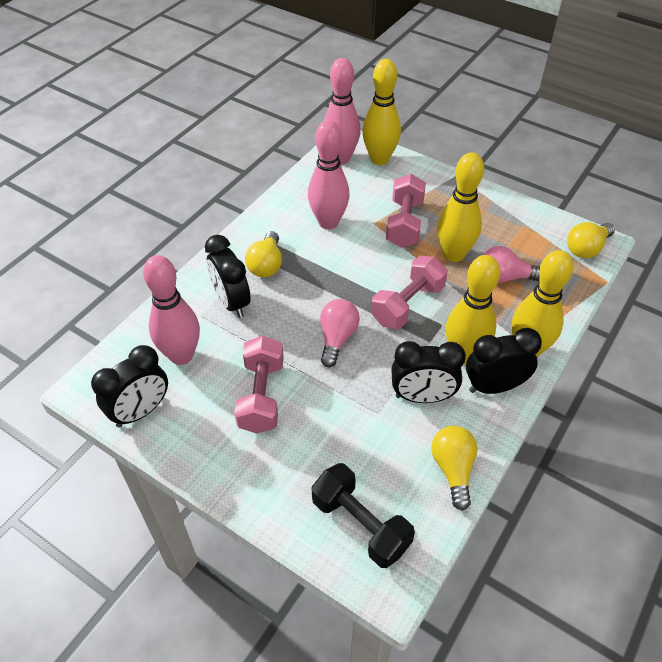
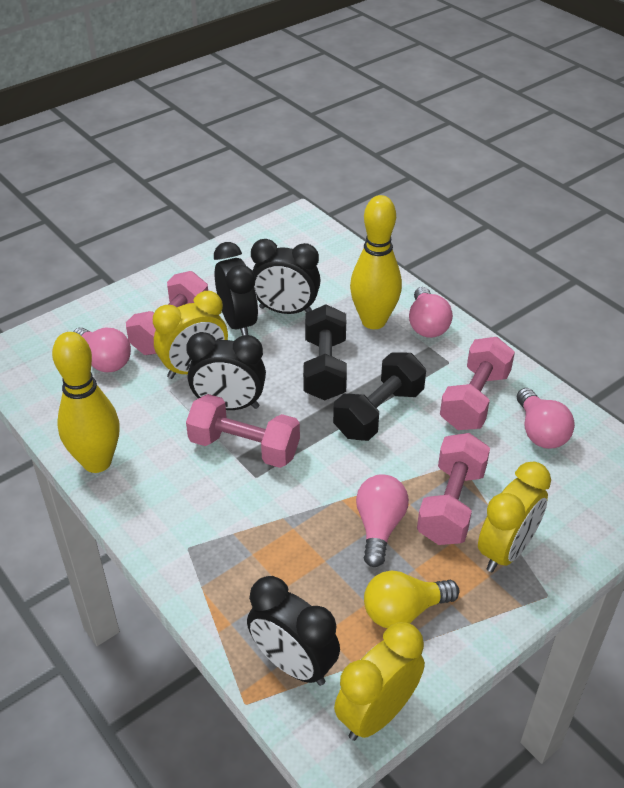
black dumbbell: [312,463,415,568] = 1 -> [303,304,347,400] [333,353,426,441] = 2
pink bowling pin: [143,255,200,365] [308,120,350,229] [323,58,361,164] = 3 -> none = 0
pink dumbbell: [234,336,284,434] [371,256,448,329] [386,174,426,248] = 3 -> [126,271,208,355] [186,394,300,468] [417,433,490,545] [440,337,515,430] = 4
pink light bulb: [320,299,360,367] [483,246,540,283] = 2 -> [73,327,131,372] [356,474,409,567] [409,287,453,338] [517,388,575,449] = 4
yellow bowling pin: [362,59,401,165] [437,152,484,262] [446,255,500,365] [511,250,573,357] = 4 -> [52,332,120,473] [350,195,402,329] = 2
yellow clock: none = 0 -> [153,291,228,379] [334,622,425,741] [478,462,551,572] = 3
yellow light bulb: [245,231,282,278] [431,426,477,511] [567,222,615,258] = 3 -> [364,570,459,628] = 1

